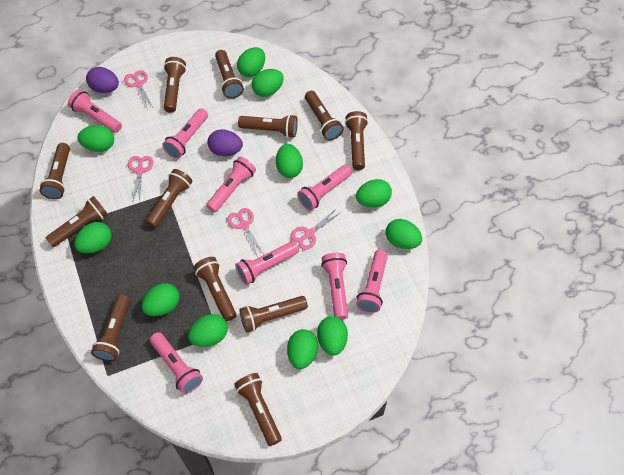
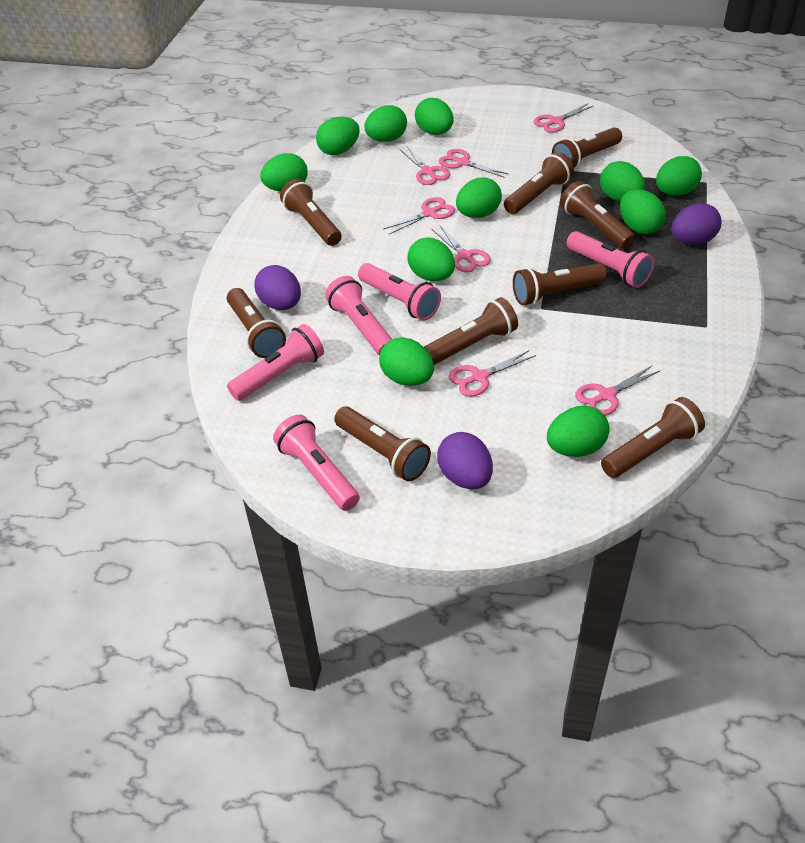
brown flashlight: [40,143,70,199] [46,196,108,247] [91,294,130,362] [146,169,192,228] [164,57,186,113] [194,257,237,322] [215,50,244,98] [234,373,282,446] [238,114,298,138] [239,296,308,333] [305,91,344,140] [345,111,368,170] = 12 -> [227,288,286,358] [280,179,342,246] [334,407,431,481] [424,297,518,365] [504,152,574,214] [513,263,607,305] [552,127,622,170] [560,181,635,249] [601,397,705,478] = 9
pink flashlight: [68,89,122,133] [150,332,203,394] [162,108,208,158] [206,157,256,213] [235,241,299,285] [297,165,352,211] [321,253,348,320] [356,249,388,313] = 8 -> [227,324,324,401] [273,415,360,511] [325,276,392,355] [358,263,441,320] [567,231,654,288] = 5
pink scissors: [124,70,153,110] [128,156,153,202] [227,208,263,257] [290,209,340,250] = 4 -> [383,197,455,234] [400,146,450,185] [432,225,491,272] [439,149,508,177] [448,350,536,397] [534,104,593,133] [575,365,660,416] = 7
purple egg: [86,67,119,93] [207,129,243,156] = 2 -> [255,265,301,310] [437,432,493,489] [672,203,722,245] = 3

